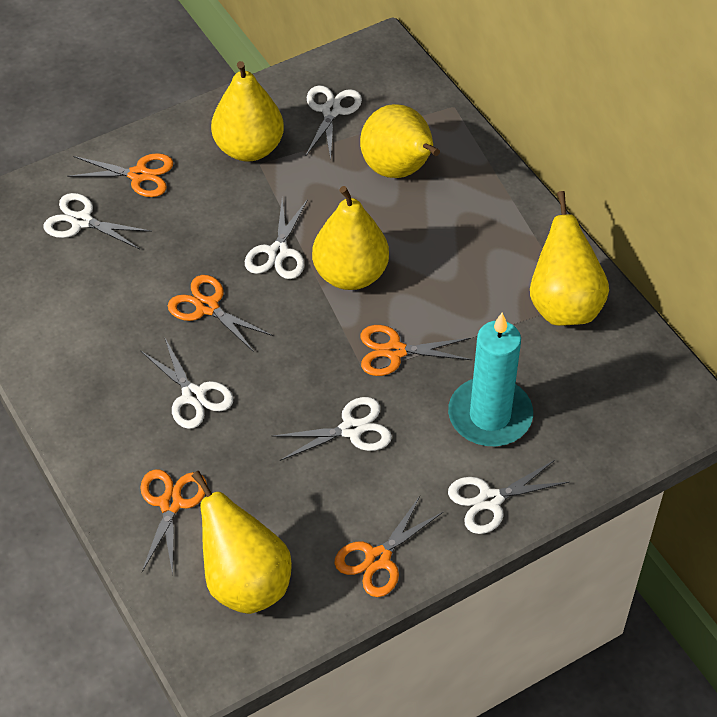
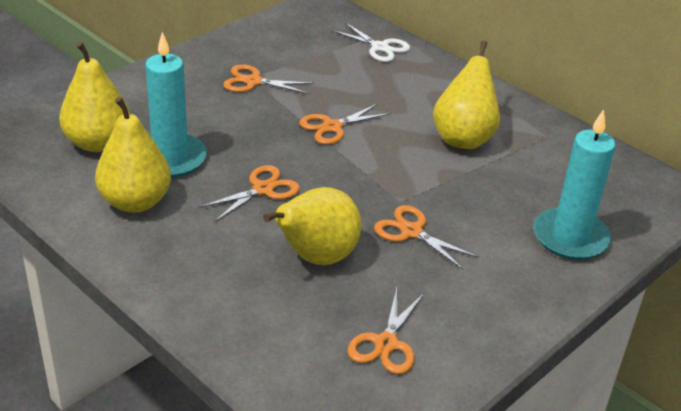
turquoise candle: [448,312,533,446] = 1 -> [145,32,207,178] [533,109,615,260] = 2
white scissors: [44,193,152,249] [141,338,233,429] [245,199,308,279] [272,397,392,461] [305,85,362,160] [448,460,569,534] = 6 -> [331,22,410,62] = 1
yellow pear: [192,471,292,614] [211,61,284,162] [312,186,389,290] [360,104,440,178] [530,191,609,326] = 5 -> [59,42,130,152] [95,97,171,213] [263,187,361,265] [433,41,500,149] = 4

